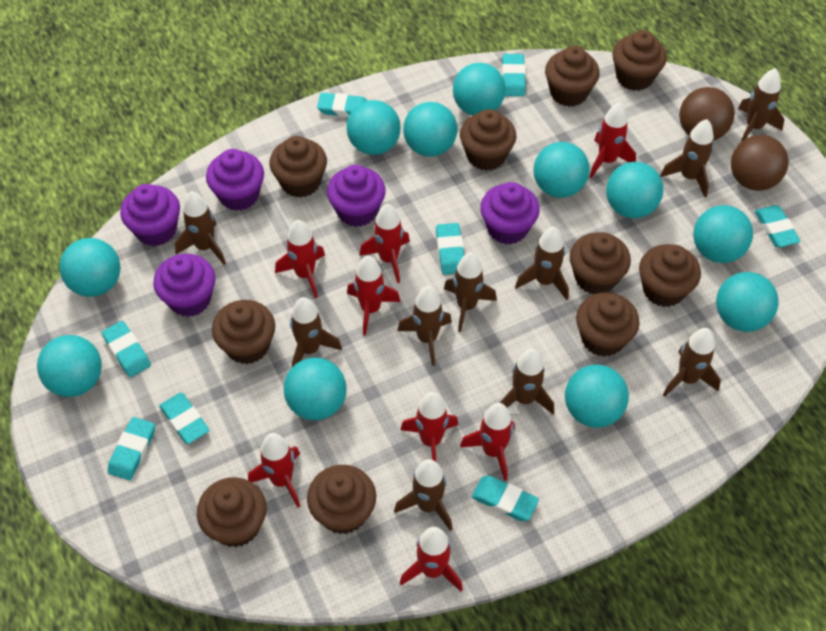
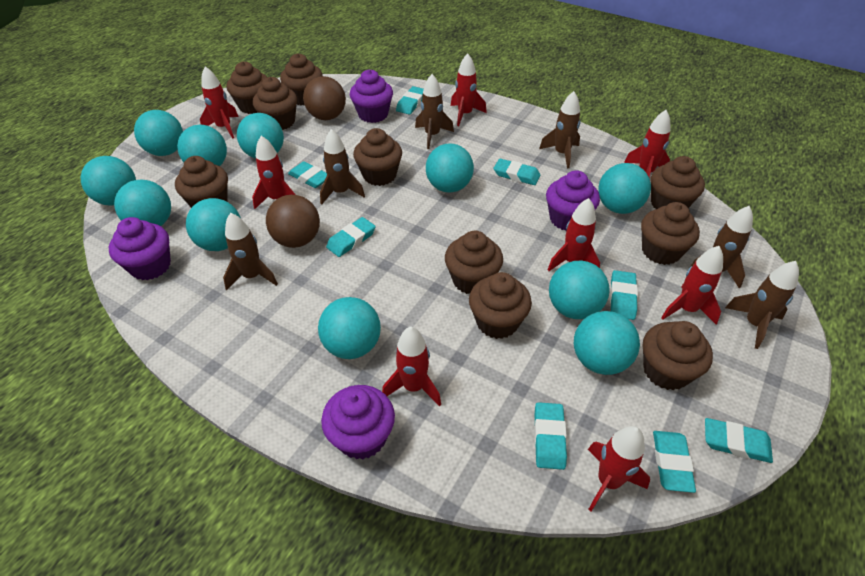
brown rocket: [175,191,226,265] [290,297,342,367] [394,459,452,531] [397,286,452,366] [444,253,497,332] [500,349,554,414] [515,227,569,300] [660,119,714,197] [663,328,721,397] [738,68,784,142] = 10 -> [223,213,278,290] [320,129,365,205] [415,74,454,149] [539,91,581,168] [690,206,753,288] [725,261,799,349] = 6
purple cupcake: [120,184,180,246] [153,254,215,317] [206,149,264,211] [327,165,386,227] [480,182,540,244] = 5 -> [109,217,171,280] [321,385,395,460] [350,69,393,123] [546,171,600,231] = 4

